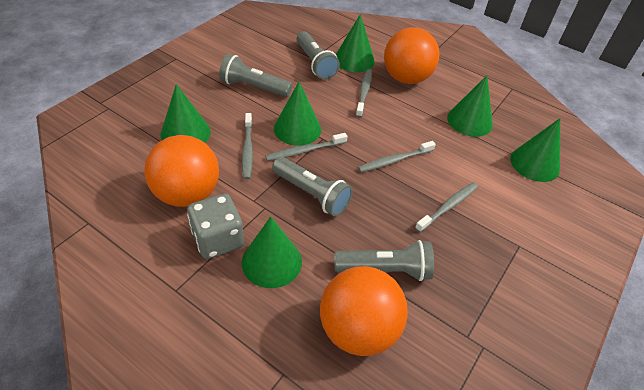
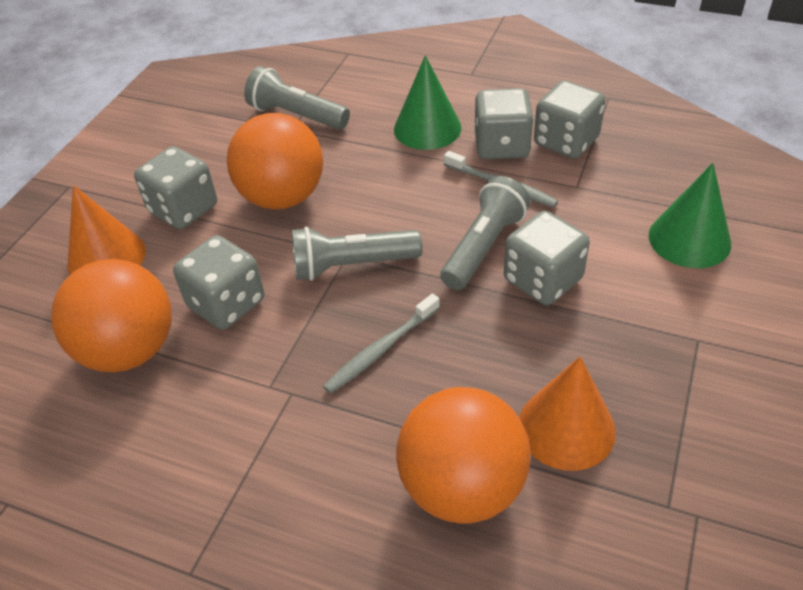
green cone: [161,84,211,143] [242,216,302,288] [274,82,321,146] [336,14,375,72] [447,75,493,137] [510,118,560,182] = 6 -> [394,55,461,150] [649,163,731,268] = 2
grey dice: [187,194,244,259] = 1 -> [134,146,217,229] [173,235,264,330] [474,88,534,159] [504,211,590,305] [534,81,606,159] = 5
grey flashlight: [219,54,292,97] [272,157,353,217] [296,31,340,80] [334,240,434,281] = 4 -> [244,66,350,130] [292,227,423,281] [440,176,531,290] = 3
grey toothbrush: [242,113,253,180] [265,133,348,161] [356,69,372,118] [358,141,436,172] [415,182,478,232] = 5 -> [323,294,440,394] [444,151,558,208] = 2
orange cone: none = 0 -> [67,185,146,275] [519,356,616,471] = 2

